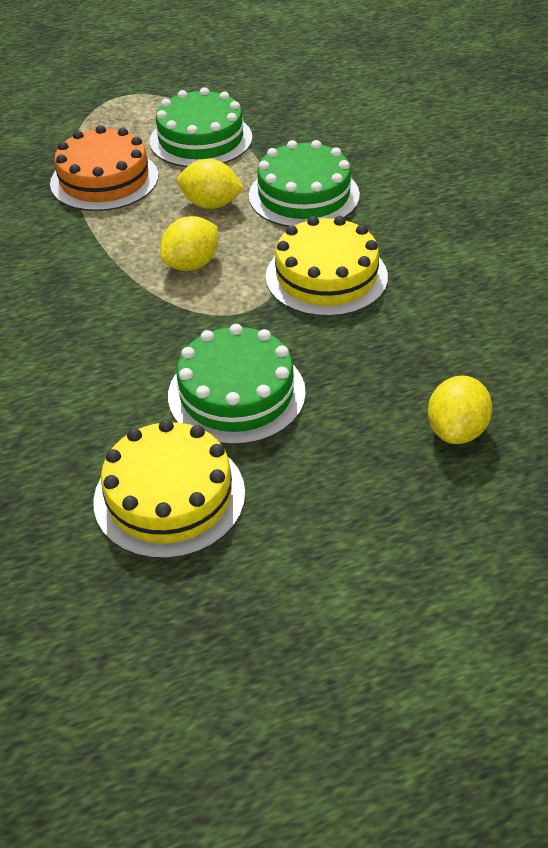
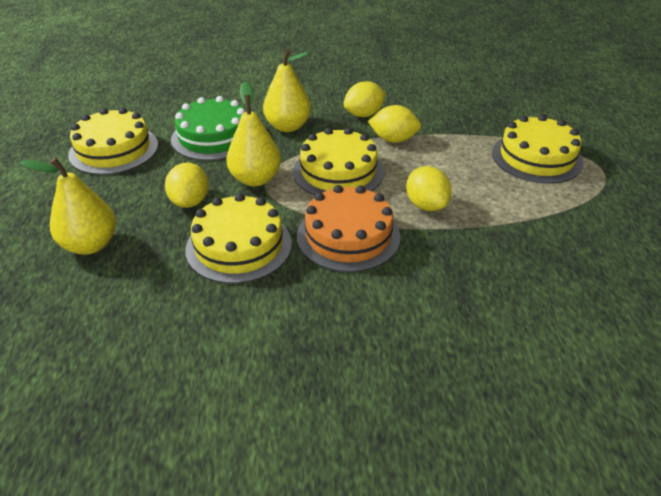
green cake: [150,87,252,167] [168,324,306,445] [249,140,360,227] = 3 -> [171,96,246,161] = 1
yellow cake: [93,419,245,559] [266,216,388,317] = 2 -> [68,108,158,175] [185,193,292,284] [293,128,384,196] [492,115,583,184] = 4
yellow lemon: [160,216,218,271] [177,159,244,209] [428,375,492,444] = 3 -> [165,162,209,208] [343,81,386,117] [368,105,421,143] [406,166,452,211] = 4
yellow pear: none = 0 -> [20,157,116,255] [226,81,281,186] [263,49,311,132] = 3

